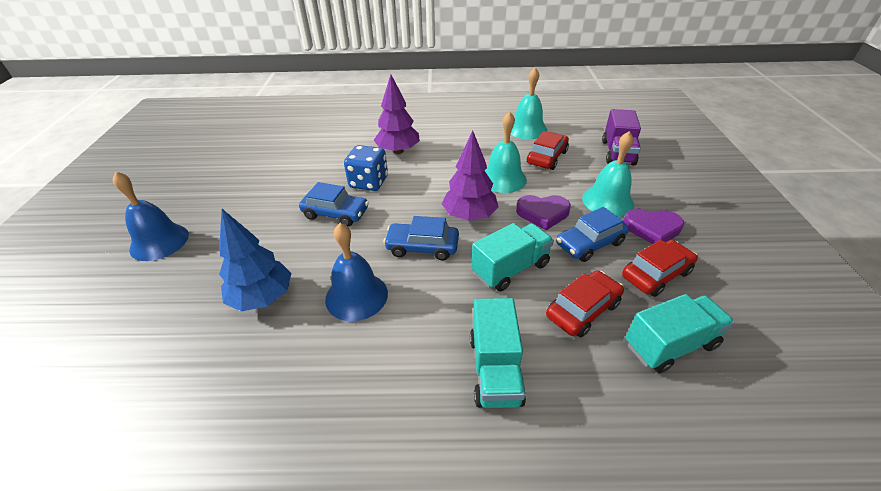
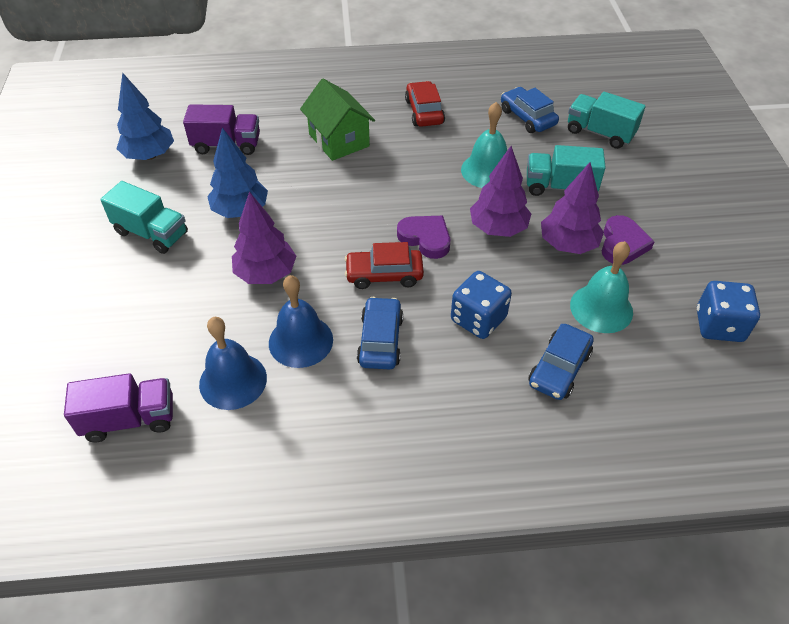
blue dice: [344,145,388,191] = 1 -> [451,271,512,339] [697,281,760,342] = 2
blue tree: [219,209,291,312] = 1 -> [117,72,174,160] [207,128,268,218] = 2
green house: none = 0 -> [300,79,375,161] = 1
purple tree: [374,74,420,154] [442,130,498,221] = 2 -> [232,192,296,284] [470,146,531,237] [541,162,604,254] = 3
purple truck: [602,109,641,166] = 1 -> [64,373,173,442] [183,104,260,155] = 2
red car: [527,131,569,170] [546,270,624,337] [622,240,698,297] = 3 -> [345,242,424,289] [405,81,445,127] = 2
turquoise bell: [485,111,527,193] [511,68,547,140] [582,131,634,217] = 3 -> [461,102,507,188] [570,241,633,333] = 2

